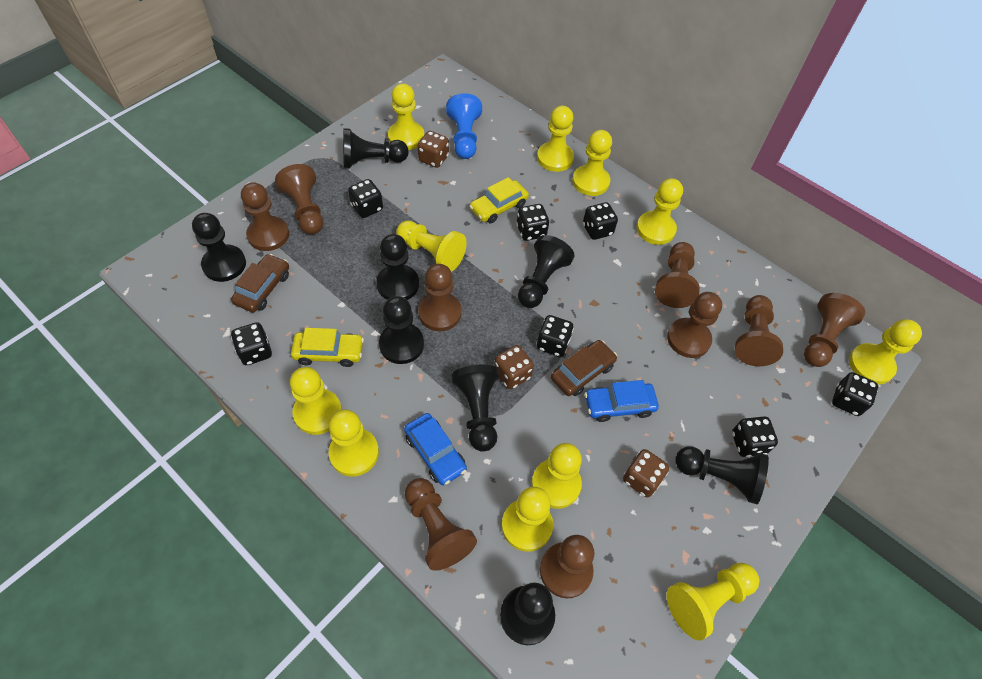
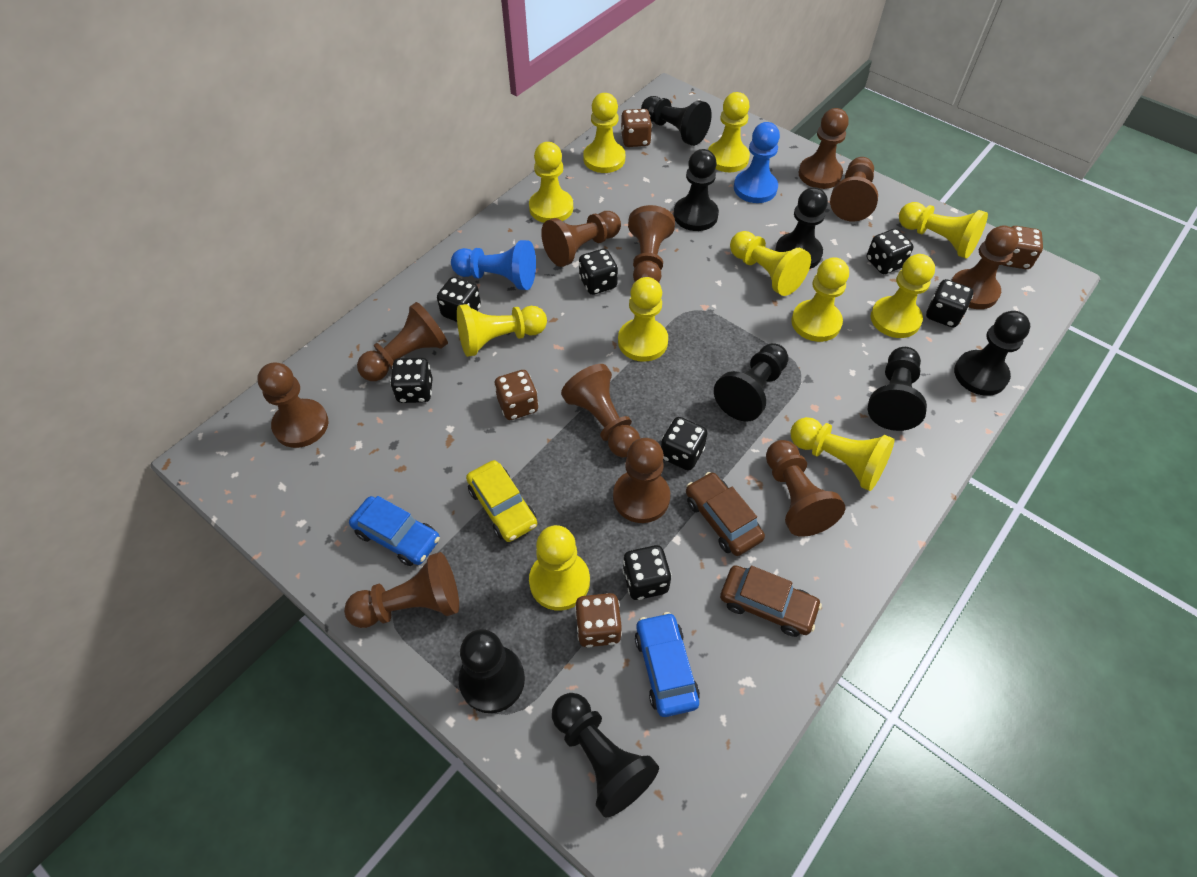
blue pawn: [446,93,482,159] = 1 -> [451,240,536,290] [734,122,780,203] = 2
brown dice: [418,131,449,168] [494,345,534,389] [623,449,669,497] = 3 -> [494,370,539,420] [575,593,622,648] [621,109,652,147] [1003,226,1043,269] = 4
brown pawn: [241,182,289,251] [275,164,323,234] [405,478,477,571] [418,264,462,331] [540,535,594,598] [655,242,700,308] [667,292,722,358] [735,295,783,366] [804,293,865,367] = 9 -> [257,363,328,448] [344,552,459,628] [357,302,448,381] [541,211,621,267] [561,364,640,458] [613,438,670,523] [628,205,675,283] [766,440,845,537] [798,108,849,189] [830,157,878,222] [951,226,1019,309] = 11
yellow car: [291,328,364,367] [469,177,529,223] = 2 -> [466,460,537,542] = 1

